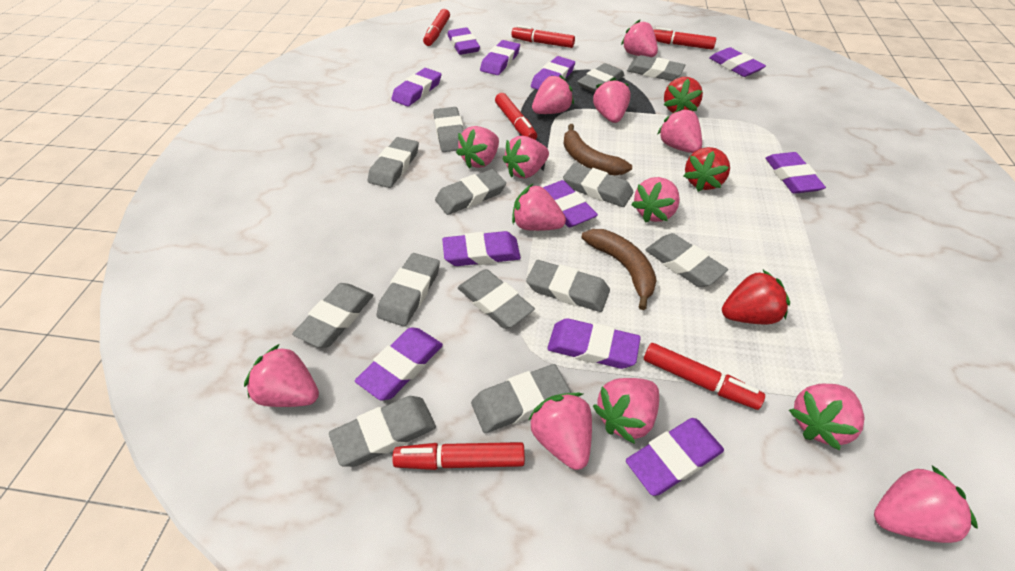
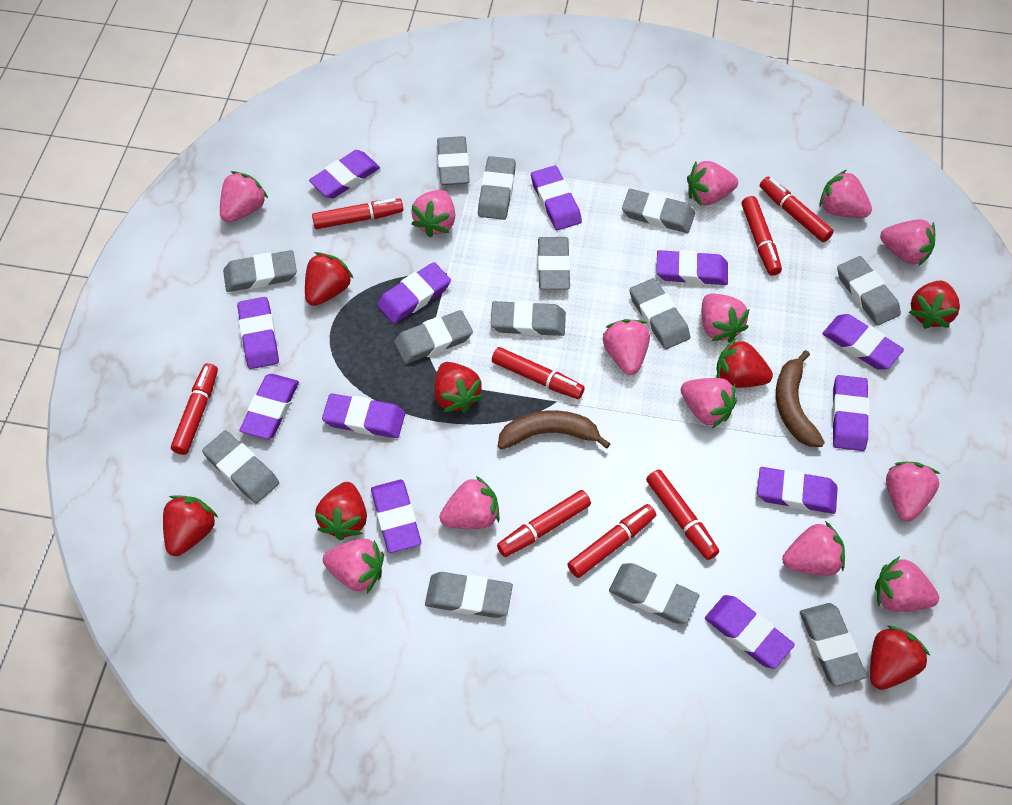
purple eraser: [355,327,443,400] [391,68,441,107] [442,231,521,266] [447,27,480,55] [480,40,520,75] [531,56,575,90] [543,180,598,227] [547,318,641,369] [626,418,724,496] [709,47,766,77] [765,152,826,194] = 11 -> [237,297,279,369] [239,374,299,439] [309,150,380,198] [322,394,405,438] [371,480,421,553] [377,262,451,324] [531,165,582,230] [656,250,728,285] [705,595,795,669] [757,467,838,514] [822,314,904,370] [832,375,870,451] = 12
red marker: [392,442,525,470] [423,9,450,46] [495,93,537,140] [512,25,575,48] [644,343,765,410] [654,27,716,50] = 6 -> [171,363,218,455] [312,198,403,229] [492,347,585,399] [497,490,591,557] [567,504,656,578] [646,470,719,560] [742,196,782,276] [760,177,834,242] = 8
red strawberry: [664,77,703,113] [683,147,730,192] [722,270,790,324] = 3 -> [163,495,218,556] [305,252,354,306] [315,482,367,540] [435,362,484,413] [716,338,773,388] [870,626,930,690] [909,281,960,329] = 7

